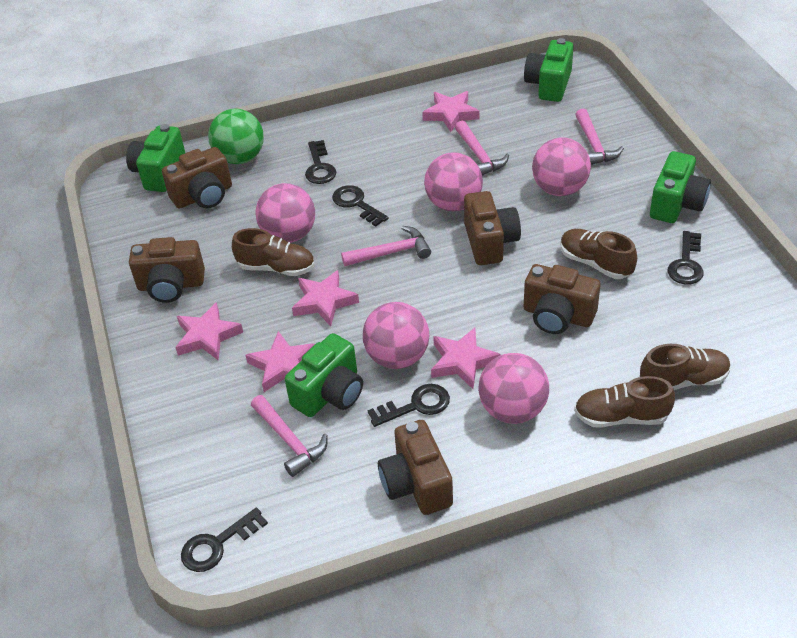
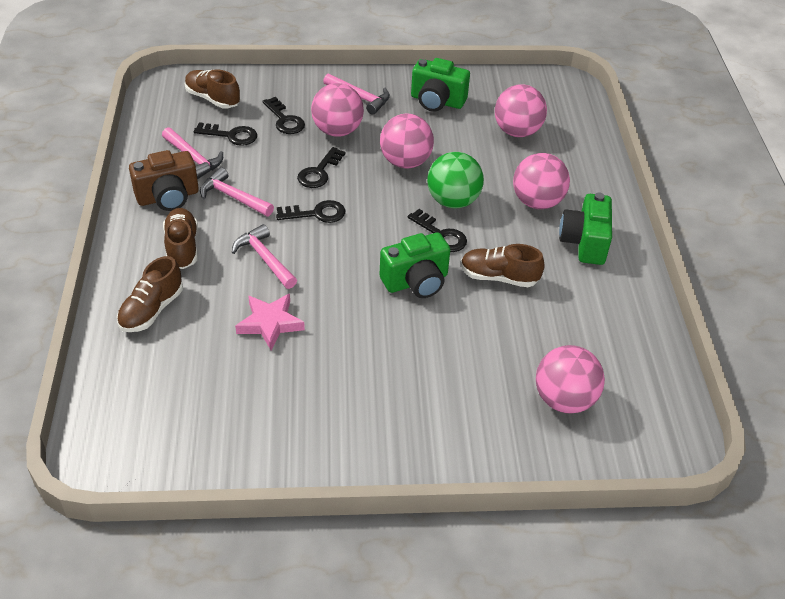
brown camera: [129,237,205,303] [162,147,232,209] [378,420,453,515] [464,191,521,265] [524,264,601,334] = 5 -> [129,150,199,211] = 1
green camera: [126,124,185,192] [285,333,363,417] [524,38,574,102] [650,151,711,223] = 4 -> [380,232,450,298] [411,58,470,112] [559,192,612,265] = 3
pink star: [175,302,243,361] [246,331,315,392] [292,270,359,326] [422,91,479,132] [431,328,500,389] = 5 -> [235,294,305,350] = 1

